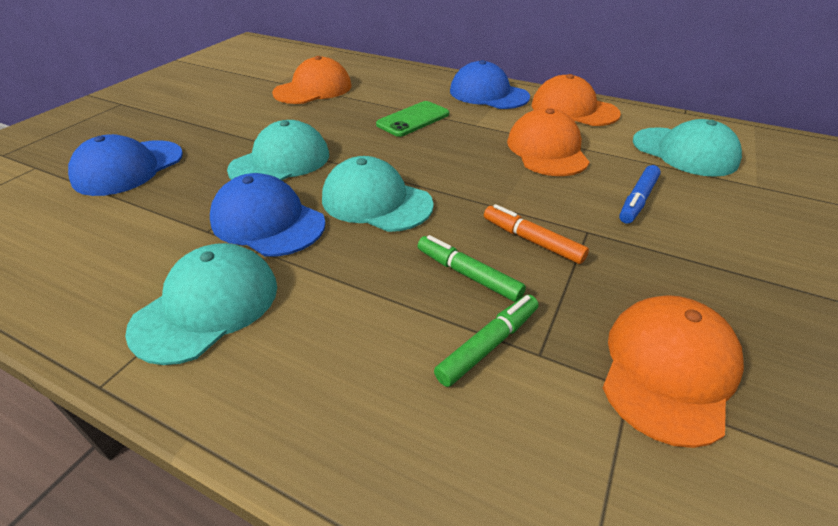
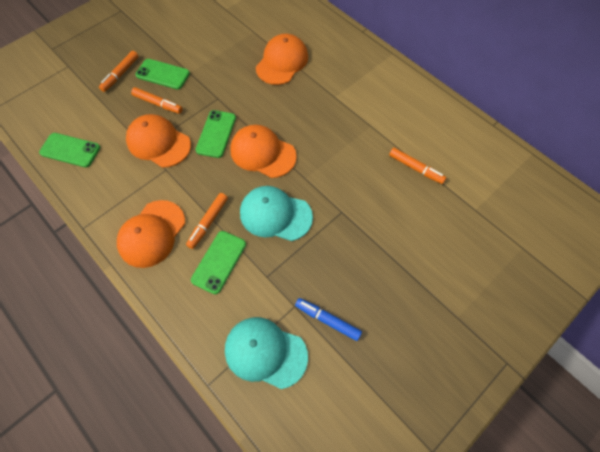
blue cap: [68,134,183,196] [210,173,326,256] [450,60,530,109] = 3 -> none = 0
green marker: [418,235,526,302] [434,295,538,387] = 2 -> none = 0
green phone: [376,101,449,137] = 1 -> [39,133,100,167] [135,59,190,89] [191,231,246,294] [195,110,236,158] = 4
orange marker: [484,204,589,264] = 1 -> [99,51,139,92] [131,87,182,114] [186,193,228,249] [389,148,446,184] = 4
turquoise cap: [125,243,277,365] [227,120,329,180] [322,156,434,232] [633,119,742,177] = 4 -> [225,317,308,389] [240,186,313,241] = 2

